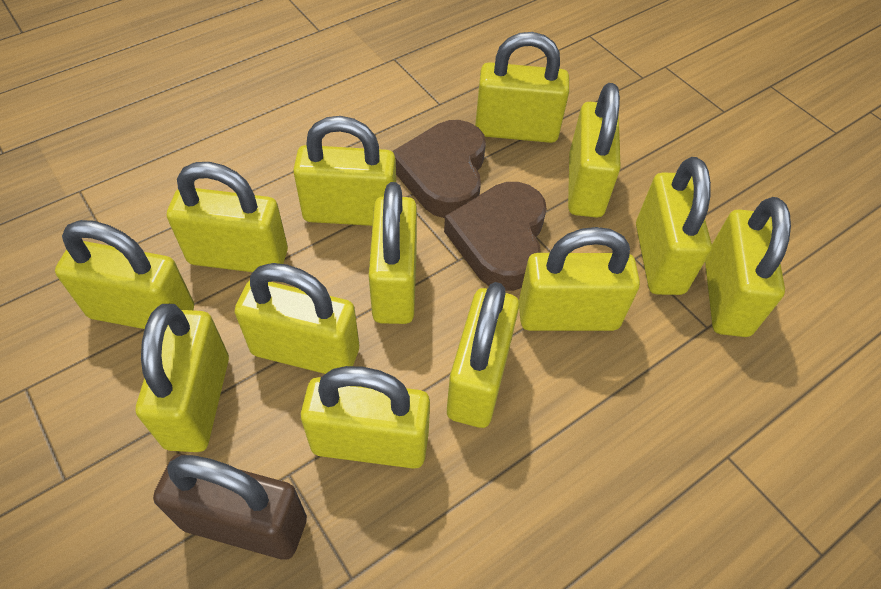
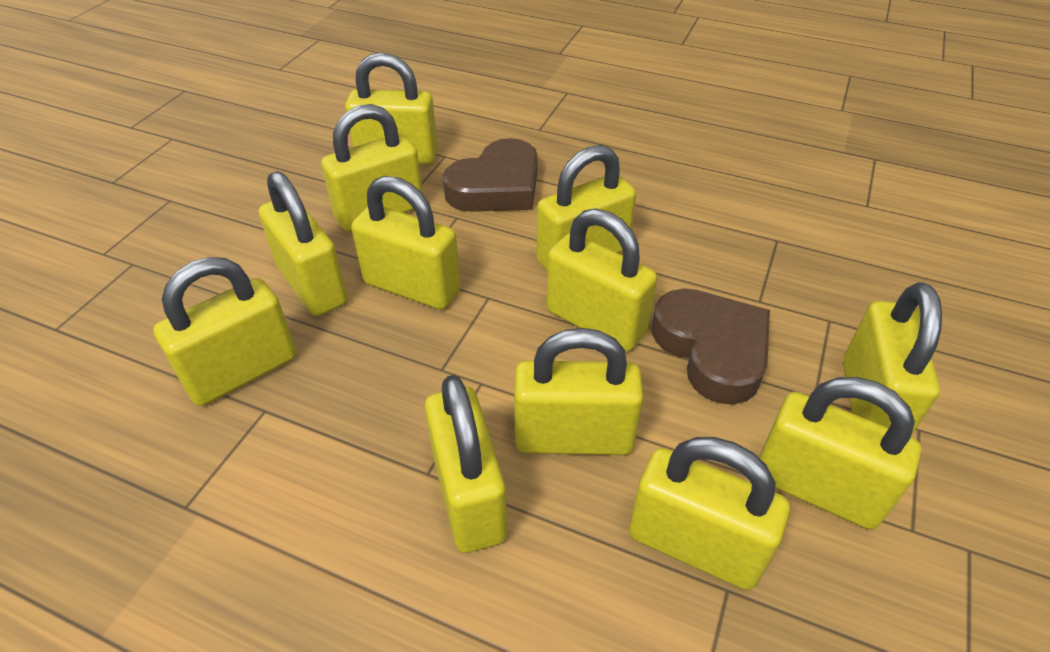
brown padlock: [153,454,307,560] = 1 -> none = 0
yellow padlock: [55,220,194,329] [136,304,229,452] [167,162,288,272] [235,263,359,374] [293,116,396,226] [301,366,430,469] [368,182,417,324] [447,282,519,428] [475,32,569,143] [519,227,640,331] [568,83,621,218] [636,157,712,295] [705,197,791,337] = 13 -> [153,257,297,406] [258,171,348,316] [321,104,423,232] [345,52,438,165] [351,176,461,310] [425,375,507,553] [514,328,644,455] [537,145,636,271] [546,208,657,352] [629,437,790,590] [759,377,922,530] [843,282,942,435] = 12

